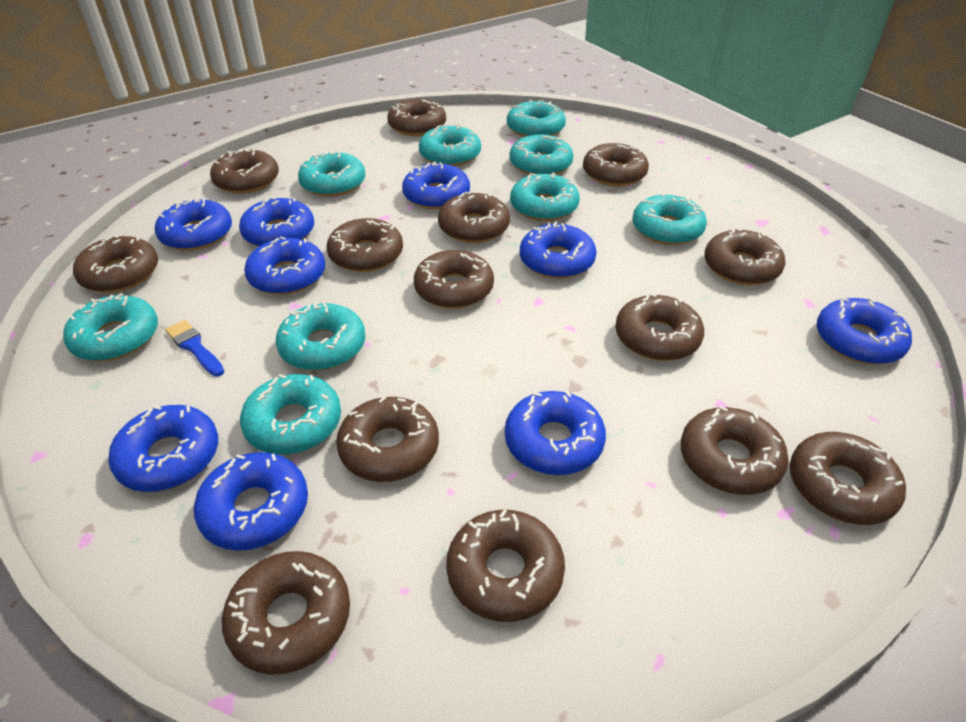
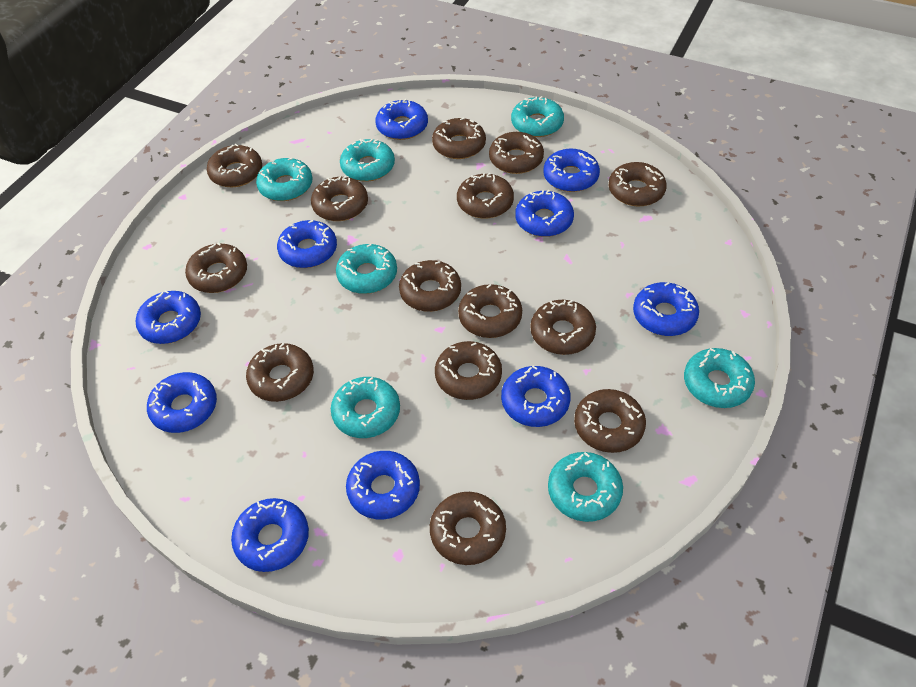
blue brush: [165,320,225,377] = 1 -> none = 0
blue donut: [108,405,218,492] [155,197,232,251] [194,452,308,551] [239,197,314,247] [244,237,325,295] [402,161,470,209] [505,391,606,475] [520,222,596,279] [817,298,912,364] = 9 -> [136,290,201,344] [147,372,217,433] [231,498,309,572] [277,220,337,268] [346,451,420,520] [375,99,428,140] [501,366,571,427] [515,190,574,237] [543,149,600,192] [633,282,699,336] = 10
turquoise donut: [63,293,158,361] [240,374,341,455] [276,302,365,371] [298,150,365,197] [419,125,481,166] [507,100,566,137] [509,134,573,175] [510,173,580,221] [632,193,707,245] = 9 -> [256,158,313,201] [331,377,400,438] [336,244,397,294] [340,139,395,182] [511,96,564,137] [548,452,623,522] [684,348,755,408] = 7

